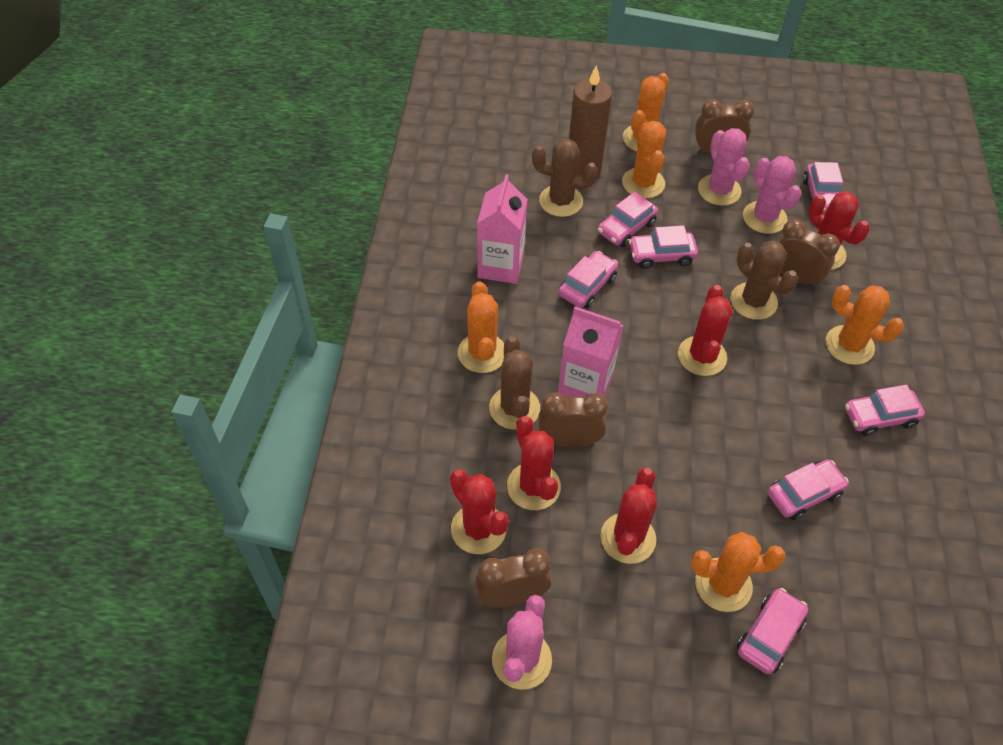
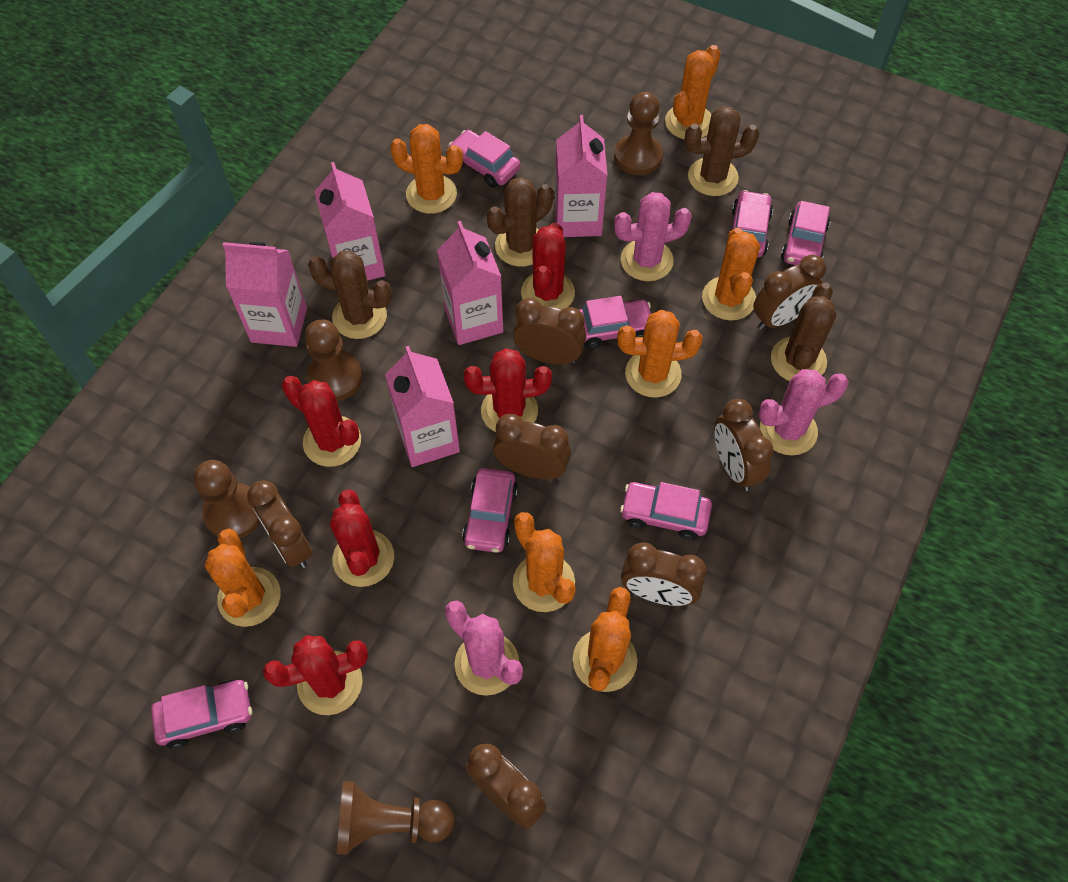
brown cactus: [489,336,540,430] [532,139,598,217] [730,241,798,320] = 3 -> [308,251,392,339] [487,177,553,267] [685,106,759,196] [771,282,836,381] = 4
brown candle: [569,65,612,179] = 1 -> none = 0
brown clock: [475,548,552,608] [538,392,608,448] [695,99,754,154] [777,219,840,287] = 4 -> [247,480,312,568] [465,744,546,829] [493,414,571,480] [513,298,586,365] [621,542,706,606] [714,399,774,491] [753,254,826,330] = 7
brown pawn: none = 0 -> [194,460,260,538] [305,319,363,401] [337,781,455,855] [614,92,663,175] = 4
orange cactus: [458,281,504,373] [622,121,666,198] [623,73,669,151] [691,532,786,612] [826,285,904,365] = 5 -> [205,529,281,627] [390,124,463,214] [513,512,576,612] [573,587,637,692] [617,310,703,398] [665,45,721,140] [702,228,760,320] = 7
pink carton: [477,174,527,284] [558,306,624,397] = 2 -> [223,242,307,347] [314,162,385,281] [385,346,460,467] [437,221,504,345] [555,115,607,237] = 5

